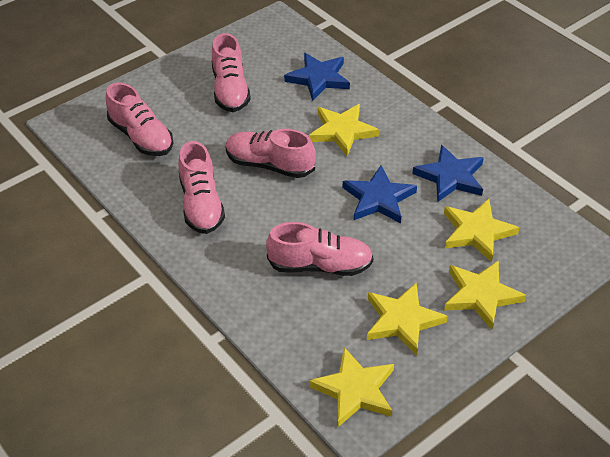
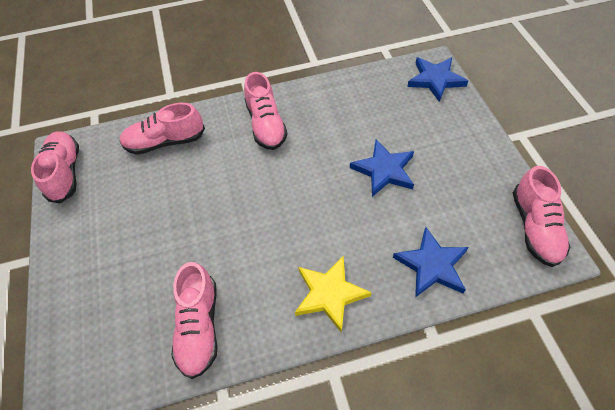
yellow star: [309,104,379,156] [309,347,394,427] [367,283,448,355] [444,199,519,262] [444,260,526,330] = 5 -> [295,256,372,333] = 1

